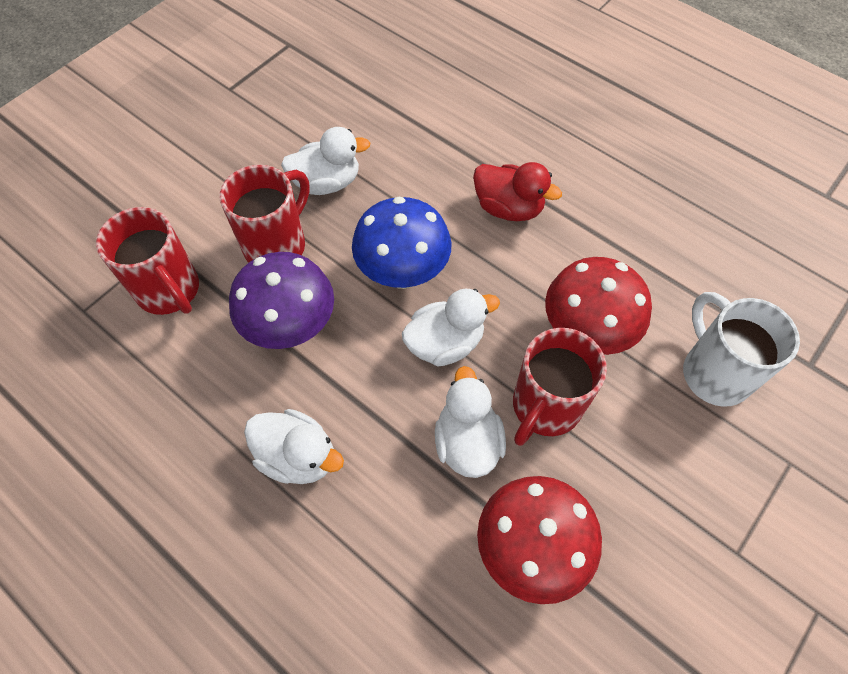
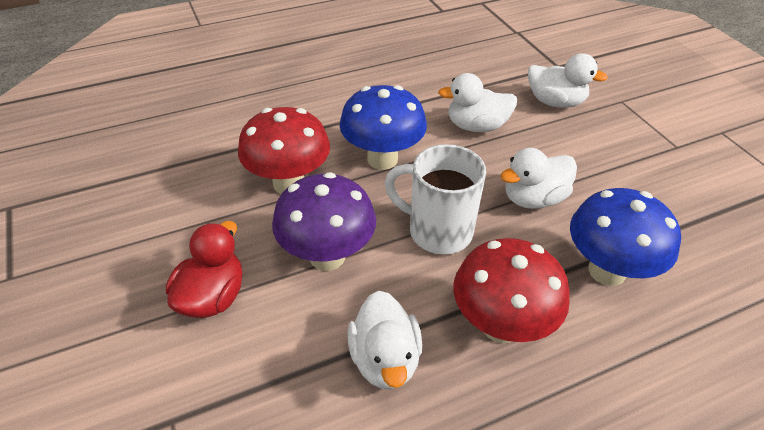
blue mushroom: [352,197,452,289] = 1 -> [339,85,427,170] [570,188,681,286] = 2
red mug: [96,207,199,315] [220,165,310,263] [513,328,607,446] = 3 -> none = 0

